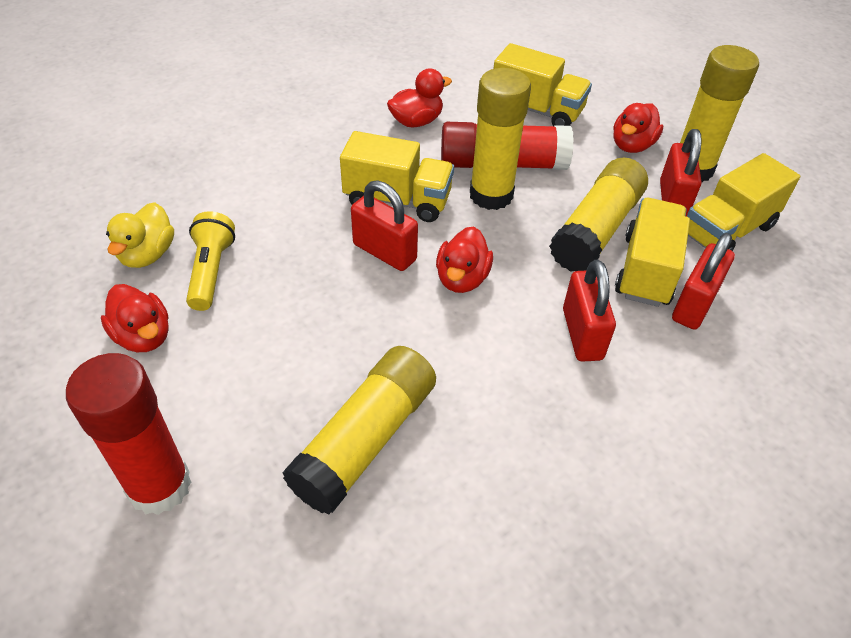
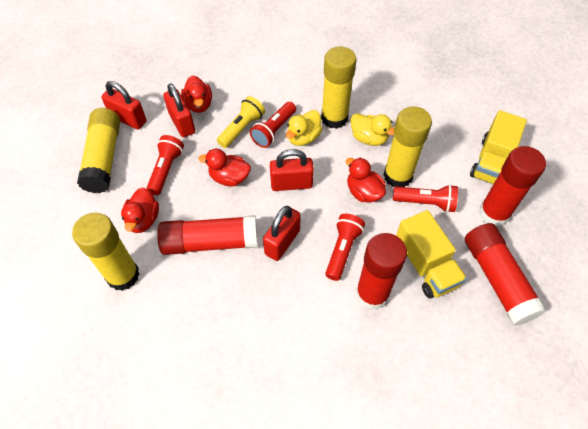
red flashlight: none = 0 -> [146,135,184,195] [250,102,296,148] [325,214,365,281] [393,184,458,213] = 4
red glue stick: [66,353,191,515] [441,122,574,170] = 2 -> [157,215,258,255] [356,233,407,310] [465,223,547,326] [479,146,546,227] = 4
yellow duck: [106,202,174,268] = 1 -> [286,110,322,146] [351,113,394,146] = 2
yellow truck: [340,131,454,222] [494,43,592,126] [615,198,690,307] [687,153,800,251] = 4 -> [396,210,467,299] [470,110,527,184] = 2

